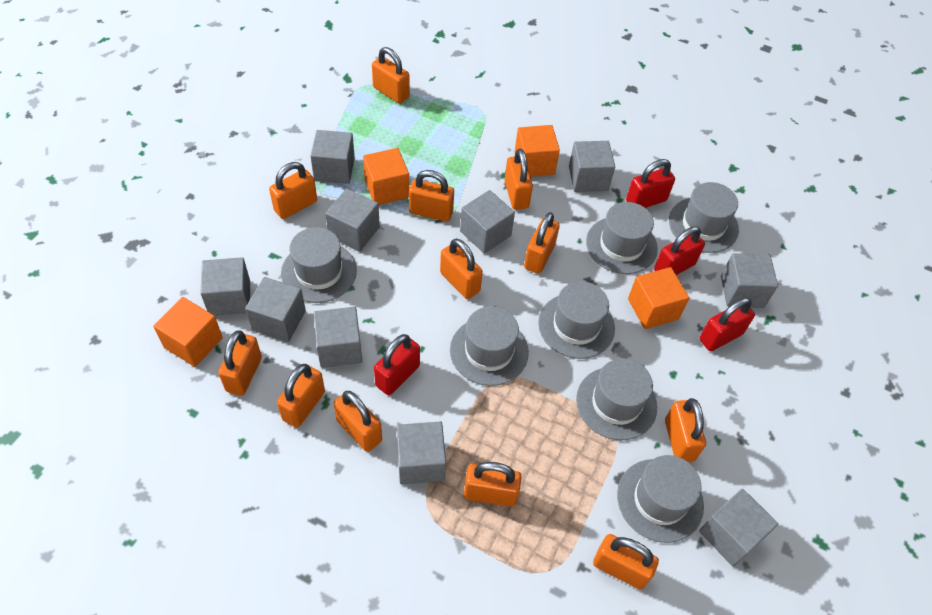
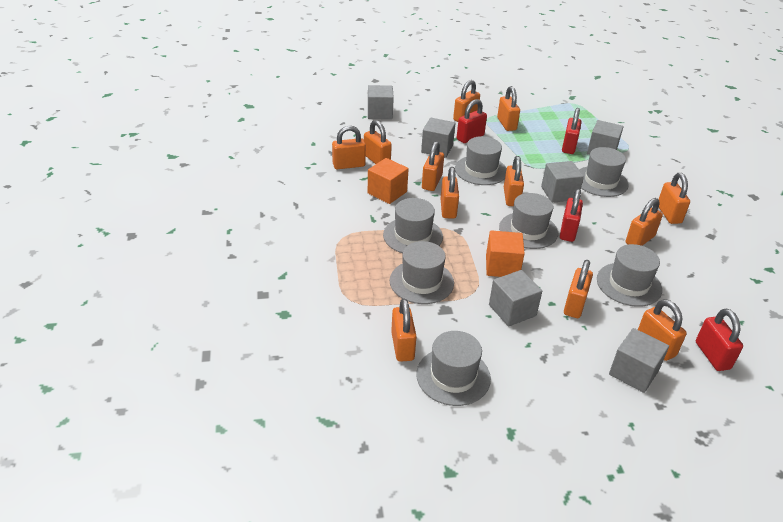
grey cube: [200,257,250,316] [245,277,306,342] [310,130,355,184] [314,307,362,368] [325,188,380,252] [396,421,446,484] [460,190,515,254] [569,141,615,192] [699,489,778,567] [721,253,778,308] = 10 -> [368,85,394,119] [421,118,455,158] [489,270,542,327] [541,161,584,203] [587,120,623,155] [609,328,669,393] = 6
orange cube: [153,297,223,367] [363,148,409,205] [515,125,560,177] [628,267,689,329] = 4 -> [368,158,409,204] [486,230,525,277] = 2

